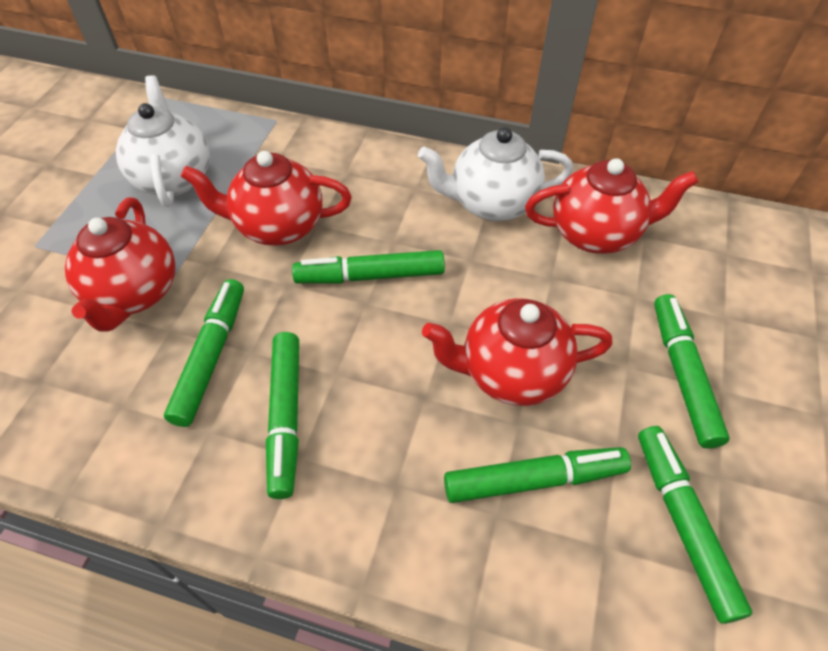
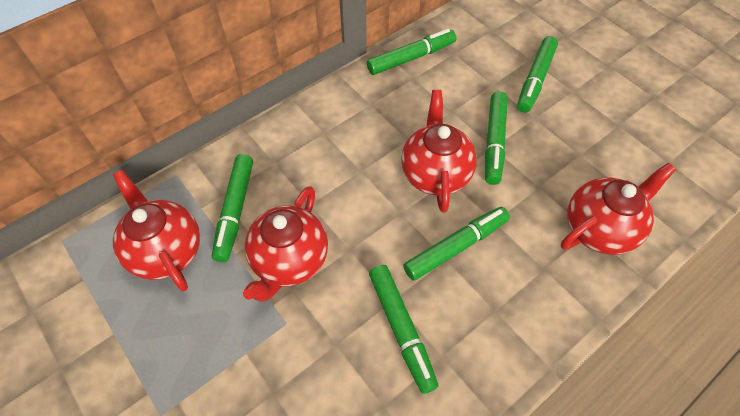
white teapot: [116,75,210,207] [418,127,573,221] = 2 -> none = 0

